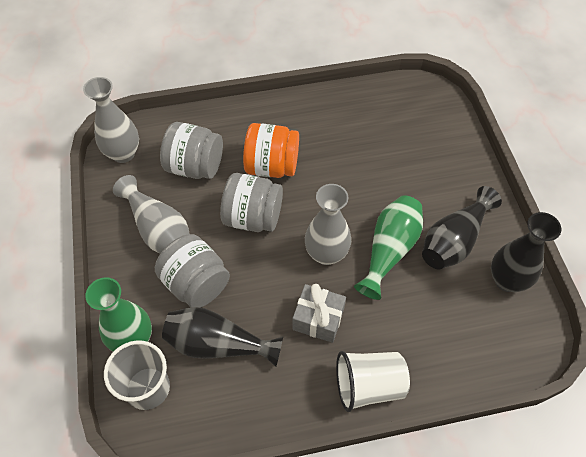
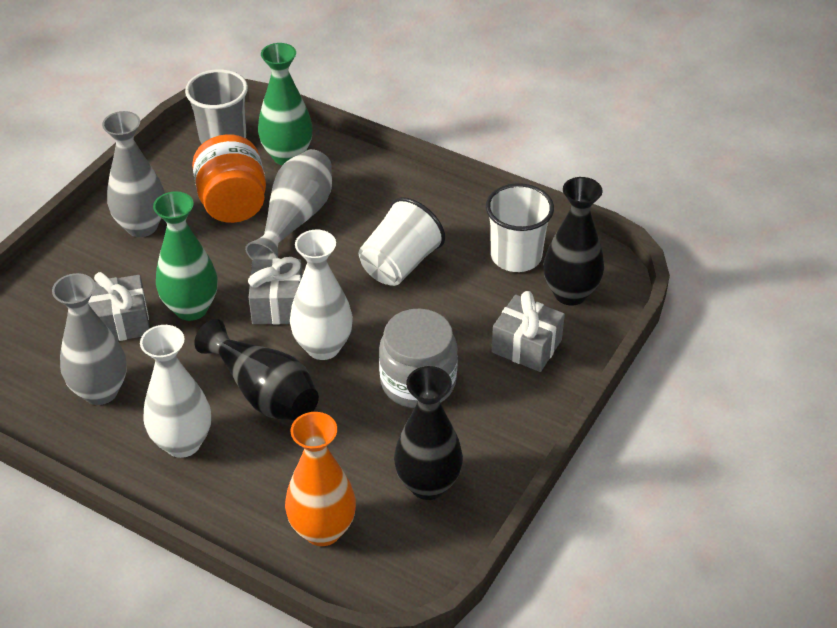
grey gift: [293,284,346,343] = 1 -> [88,272,150,341] [248,257,303,325] [491,291,565,372] = 3
grey jar: [155,234,230,308] [160,122,223,179] [220,173,283,232] = 3 -> [379,308,458,408] = 1
orange vase: none = 0 -> [285,412,356,546] = 1
white cup: [336,351,410,412] = 1 -> [359,197,445,286] [486,183,554,272] = 2
white vase: none = 0 -> [140,325,211,458] [290,230,353,360] = 2

